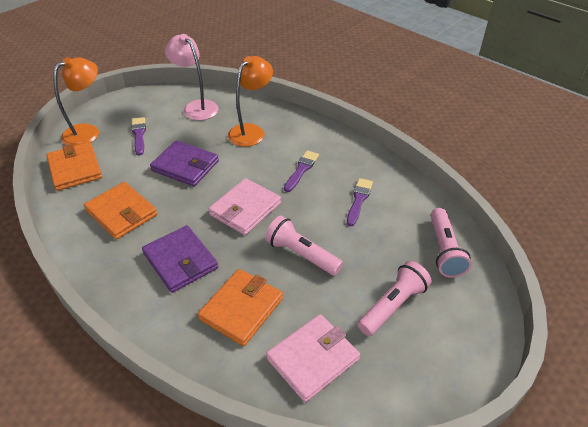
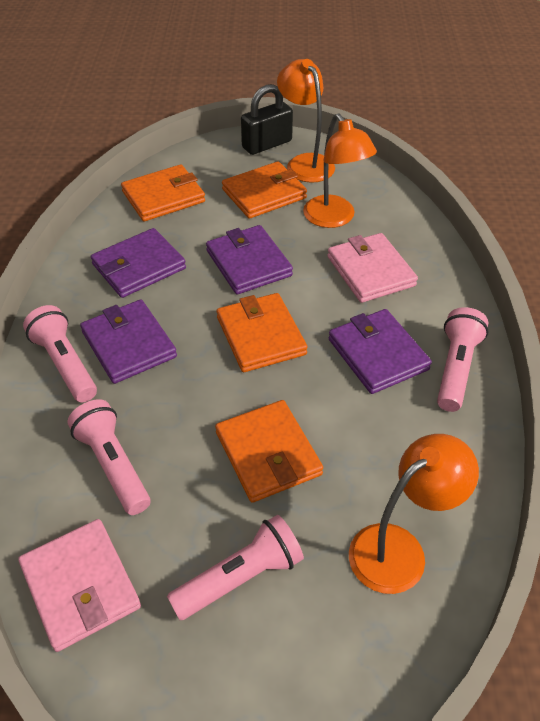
black padlock: none = 0 -> [241,84,293,155] = 1
orange lamp: [54,57,99,146] [228,56,273,147] = 2 -> [277,59,335,183] [303,113,377,228] [349,434,479,594] = 3
orange wallet: [46,142,102,191] [84,182,157,240] [198,269,283,346] = 3 -> [121,164,205,221] [215,400,323,503] [217,293,308,372] [222,161,307,219] = 4
pink flashlight: [265,215,343,276] [358,261,432,336] [431,208,471,278] = 3 -> [23,305,97,402] [67,399,150,515] [167,515,304,620] [437,307,489,412] = 4
pink lamp: [165,34,218,121] = 1 -> none = 0
purple brush: [131,117,146,156] [284,150,319,192] [347,178,373,226] = 3 -> none = 0
purple wallet: [142,225,218,293] [150,140,219,186] = 2 -> [80,299,177,384] [91,228,186,298] [206,225,293,294] [329,309,432,394] = 4

